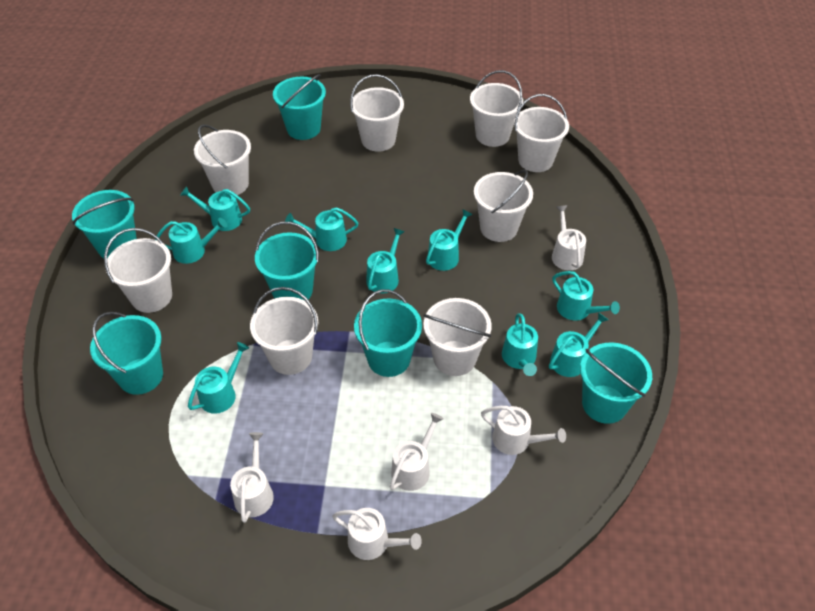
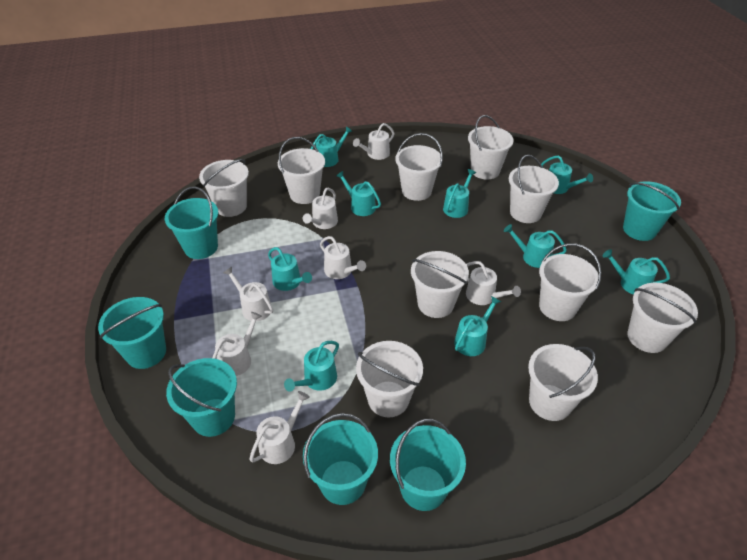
white bucket: [104,228,172,313] [194,124,251,195] [250,287,318,375] [350,74,404,152] [423,298,492,376] [470,70,523,147] [474,170,533,242] [514,94,569,172] = 8 -> [199,159,249,217] [278,137,325,204] [356,341,423,417] [395,133,443,201] [411,251,469,318] [468,115,514,180] [509,155,559,223] [528,344,598,421] [539,243,601,321] [627,283,698,353] = 10
white watering can: [230,432,274,523] [332,508,422,560] [390,413,443,491] [481,406,566,455] [552,205,586,270] = 5 -> [213,312,262,376] [223,267,273,321] [249,391,310,464] [303,188,338,229] [320,236,366,279] [353,123,394,160] [466,261,521,305] = 7

